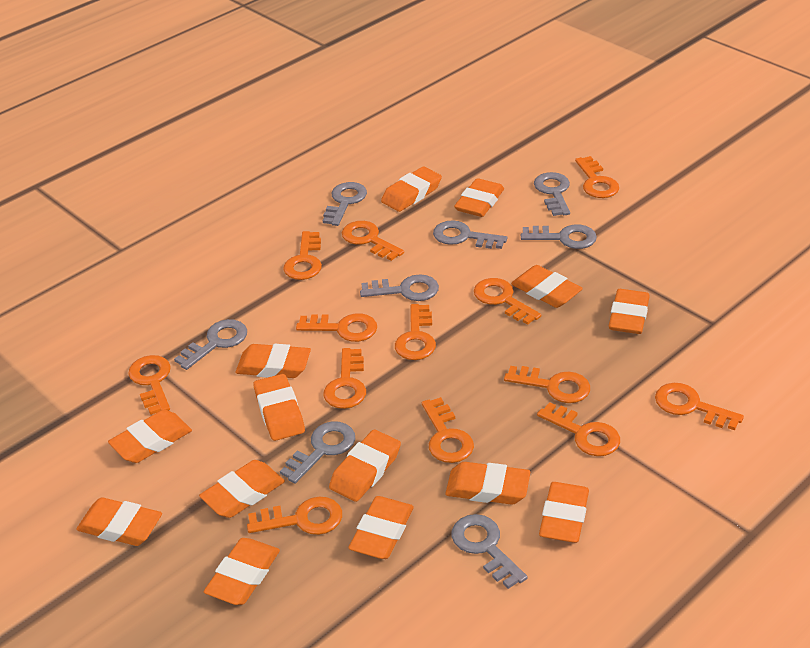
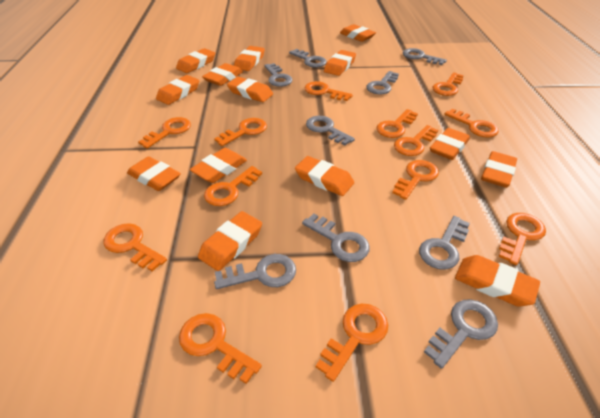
grey key: [174,319,247,370] [280,421,355,484] [323,182,367,226] [360,274,439,301] [433,220,507,249] [451,514,528,589] [521,225,597,249] [534,172,570,216] = 8 -> [214,254,296,289] [264,63,293,87] [289,49,327,68] [302,213,370,262] [306,116,355,145] [366,71,399,94] [403,48,447,65] [419,216,470,270] [424,299,498,369] = 9

